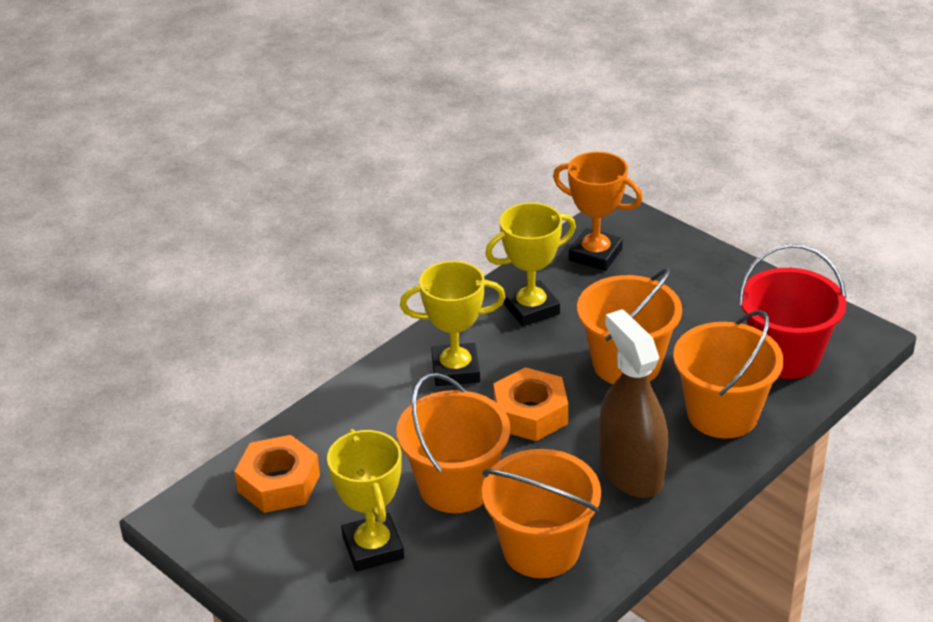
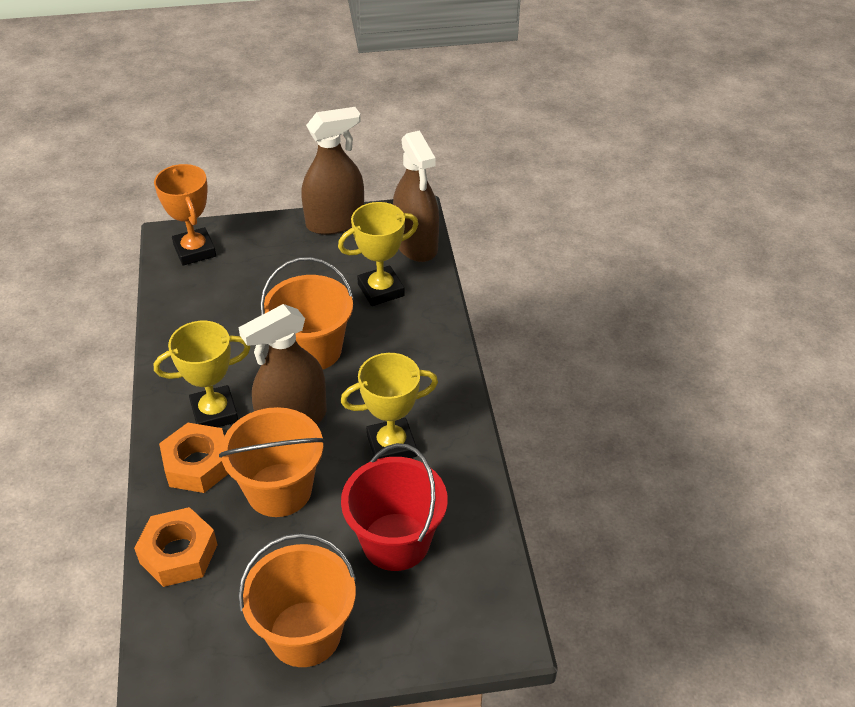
brown spray bottle: [599,309,668,498] = 1 -> [238,304,327,424] [301,107,364,235] [393,130,439,262] = 3
orange bucket: [396,373,510,513] [482,449,601,578] [577,268,682,384] [673,310,784,438] = 4 -> [219,407,325,517] [238,533,356,667] [260,257,353,369] = 3

